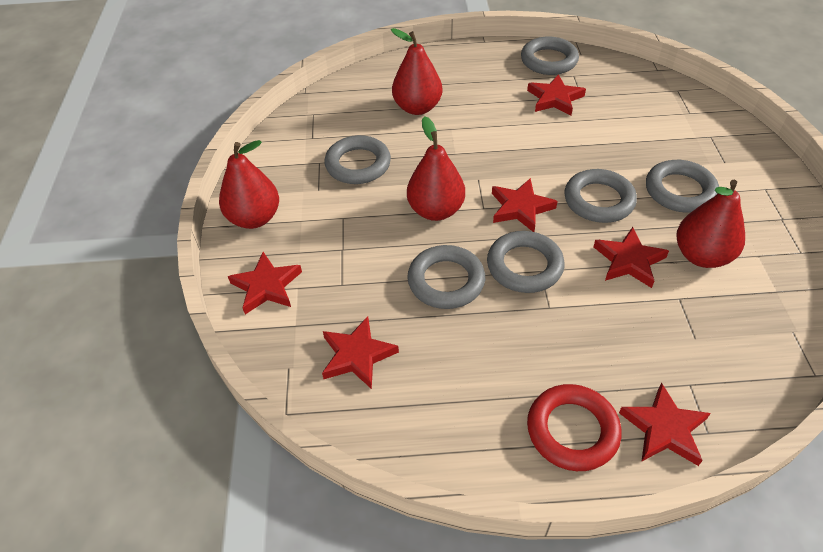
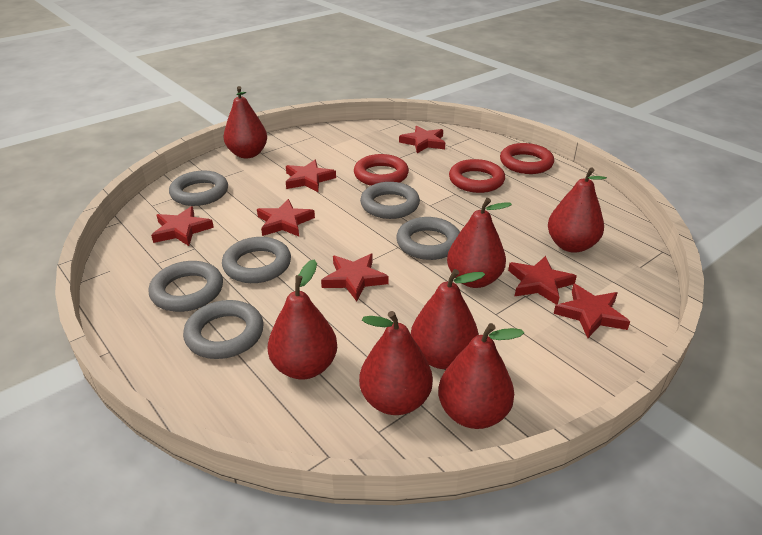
red pear: [219,140,279,229] [391,28,443,115] [407,116,465,221] [676,180,745,268] = 4 -> [224,86,267,158] [268,259,337,380] [359,311,433,415] [411,269,485,369] [438,323,524,429] [447,198,512,288] [548,167,607,253] = 7
red ring: [527,384,622,471] = 1 -> [354,154,409,186] [449,159,505,193] [500,143,554,174] = 3
red star: [228,252,302,315] [322,316,399,389] [492,178,558,232] [527,74,586,115] [593,227,669,288] [619,383,711,466] = 6 -> [151,206,214,246] [257,199,315,237] [286,160,336,192] [321,254,389,301] [399,125,445,153] [508,256,577,305] [554,284,630,338] = 7

